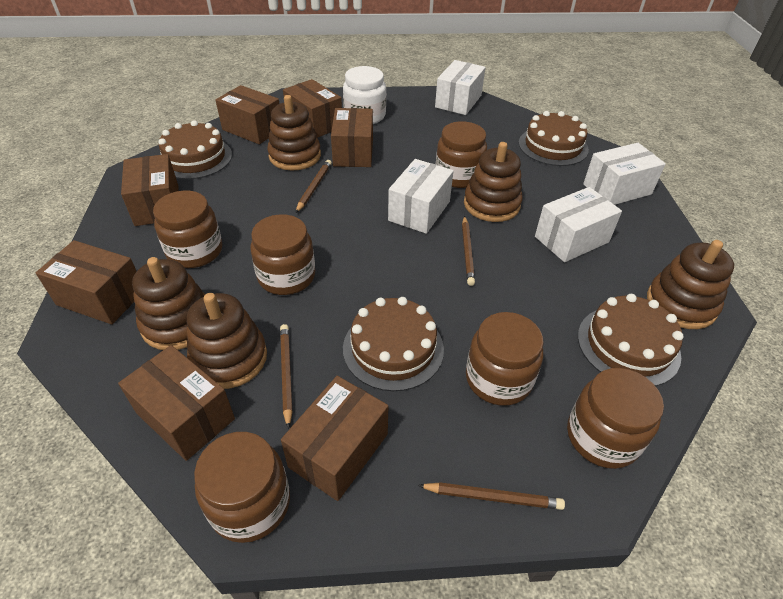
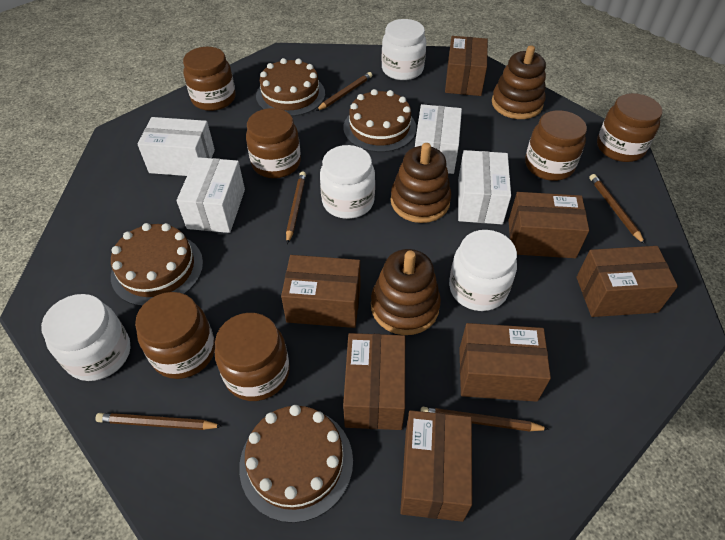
brown pencil: [280,324,293,429] [296,160,332,213] [418,482,565,510] [462,216,475,286] = 4 -> [95,413,222,430] [286,172,306,244] [316,72,372,111] [420,407,549,432] [589,174,645,244] = 5
brown stacking toy: [132,257,205,350] [187,293,267,389] [267,95,321,171] [464,142,523,222] [647,240,734,329] = 5 -> [371,249,441,335] [391,143,451,223] [492,45,546,119] = 3
white jar: [343,66,386,124] = 1 -> [41,294,131,381] [320,145,375,219] [382,19,426,80] [449,230,517,311] = 4

